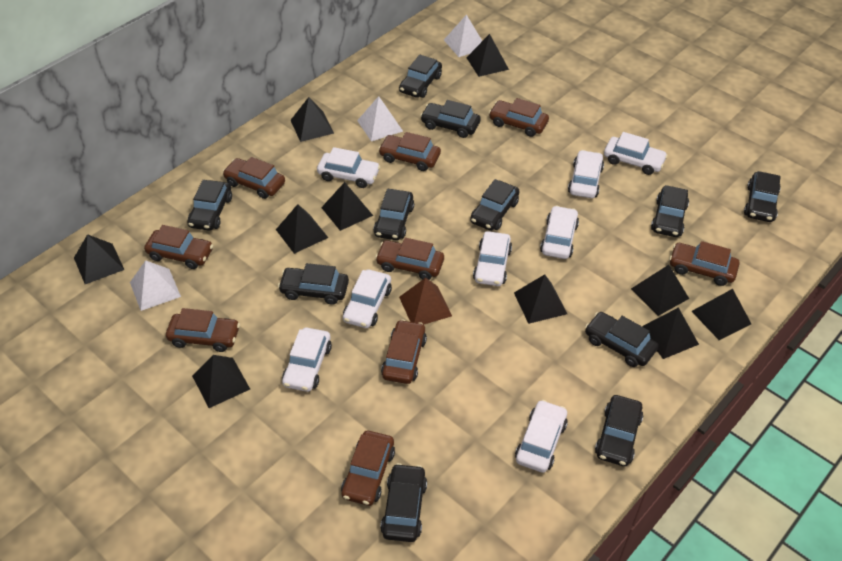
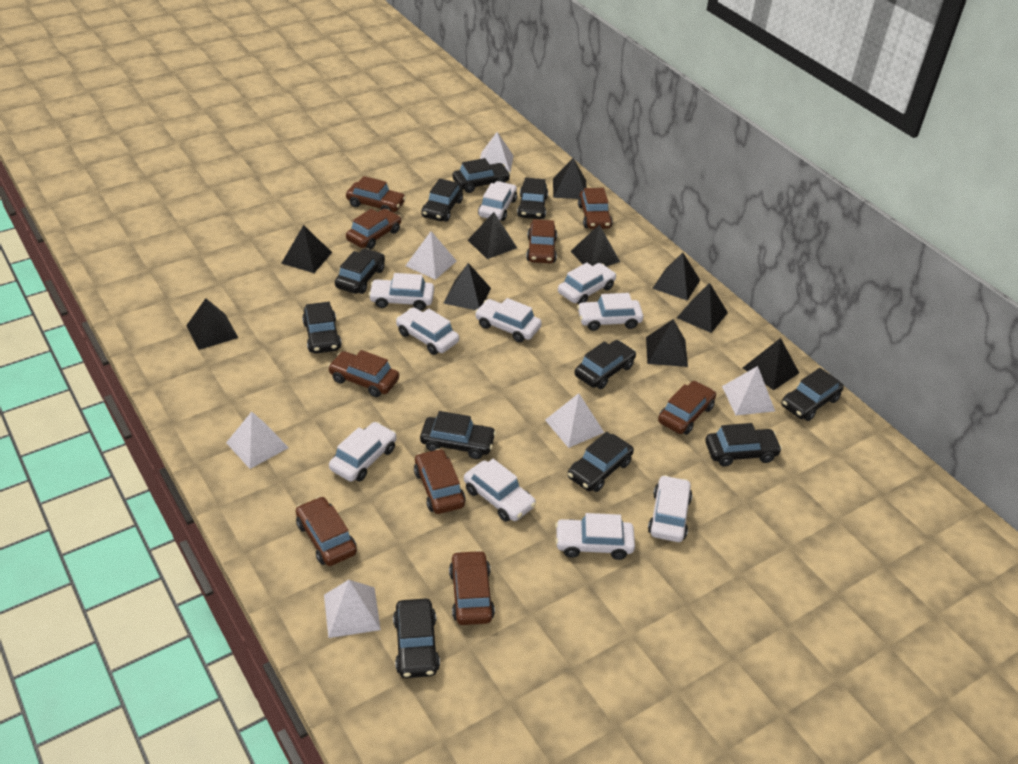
brown pyramid: [399,278,452,325] = 1 -> none = 0
white car: [282,328,332,392] [317,147,380,188] [343,269,392,328] [473,231,512,286] [515,400,568,473] [540,206,579,259] [568,150,604,198] [604,132,668,175] = 8 -> [329,422,397,482] [368,273,434,310] [396,307,459,355] [464,459,536,522] [475,298,542,342] [478,181,517,221] [555,513,635,560] [558,263,616,304] [577,293,643,331] [648,475,692,542] = 10
white pyramid: [130,260,181,311] [357,96,403,141] [444,14,482,57] = 3 -> [226,412,289,469] [324,580,381,638] [406,231,457,280] [480,132,514,173] [545,393,605,448] [722,366,775,416] = 6

